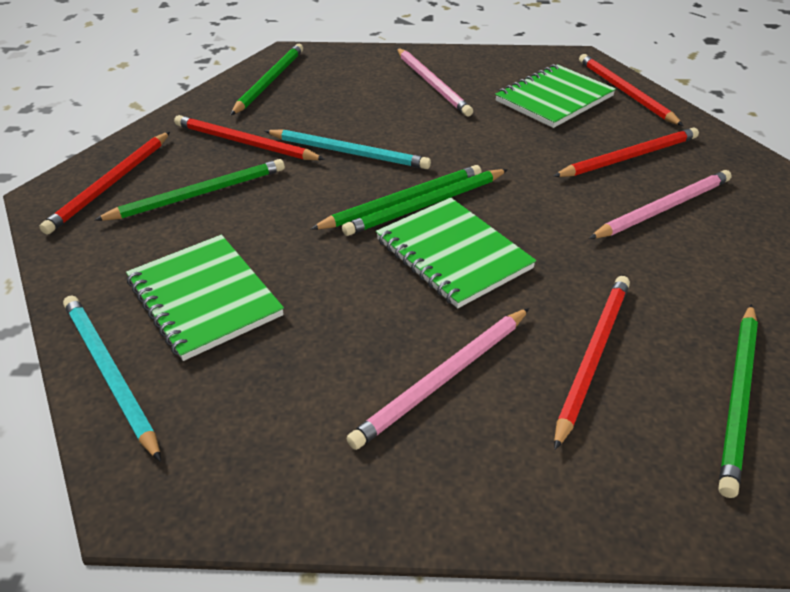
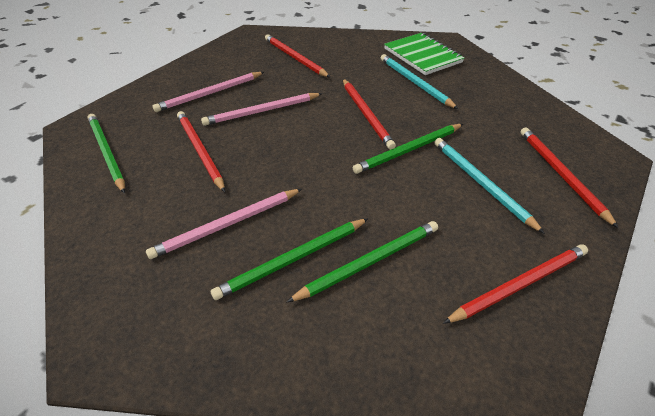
green notebook: [126,235,284,361] [376,198,536,308] [495,64,616,128] = 3 -> [384,33,465,75] = 1
green pencil: [94,159,285,221] [231,44,303,115] [310,165,482,230] [342,169,508,236] [719,304,758,498] = 5 -> [88,114,125,194] [211,218,369,300] [287,221,438,302] [353,124,463,174] = 4

